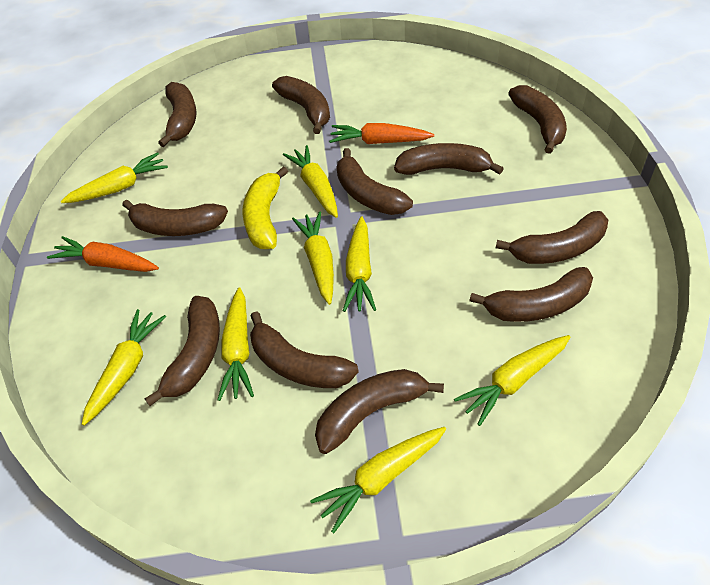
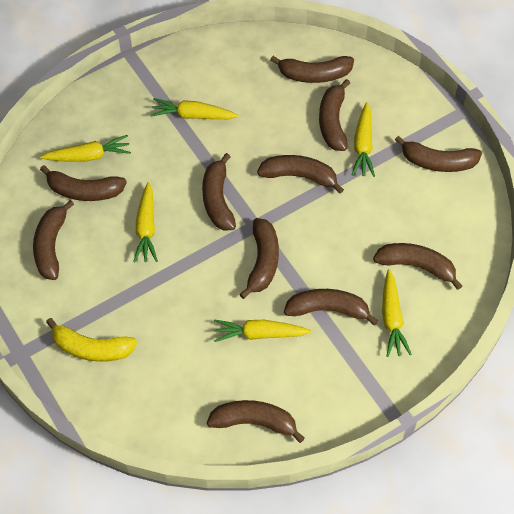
orange carrot: [47,236,159,272] [329,123,434,144] = 2 -> none = 0
yellow carrot: [61,152,168,203] [82,309,166,426] [218,287,254,401] [283,145,338,218] [292,212,334,305] [310,427,446,533] [343,216,376,312] [454,335,570,426] = 8 -> [40,135,131,162] [133,182,158,263] [150,98,239,119] [214,319,311,342] [352,102,375,177] [382,269,412,357] = 6

